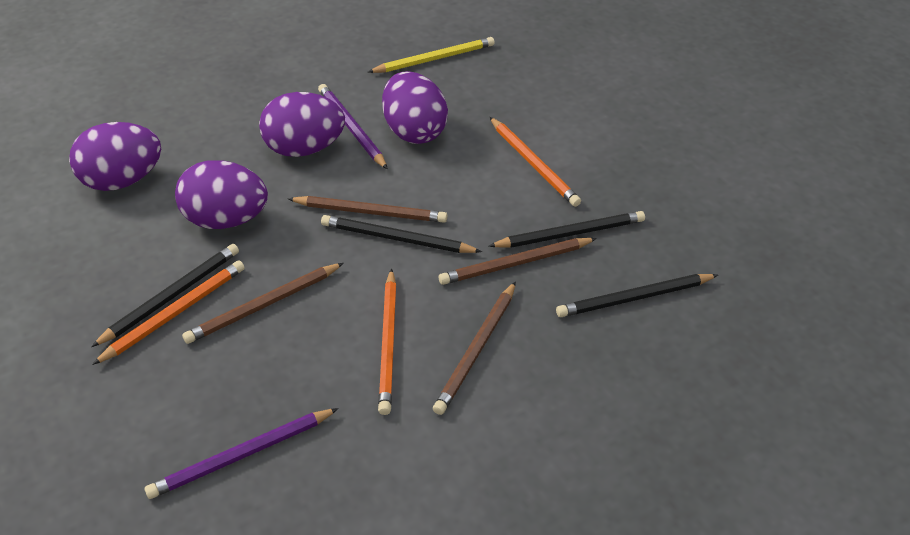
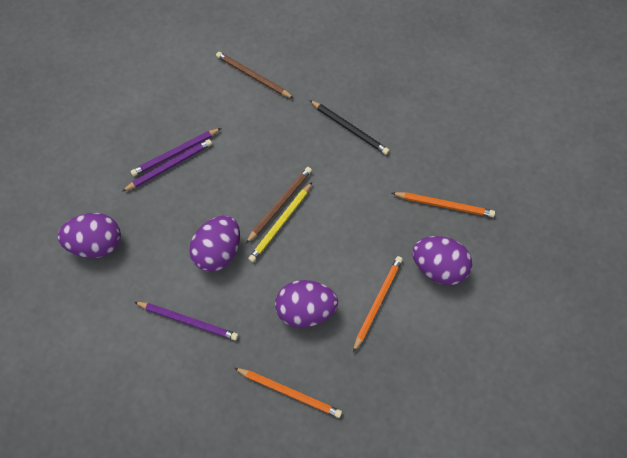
black pencil: [91,244,239,347] [321,215,482,253] [488,211,645,248] [556,274,718,317] = 4 -> [309,100,389,155] = 1
brown pencil: [182,263,343,344] [288,196,447,223] [433,281,516,415] [439,238,597,285] = 4 -> [216,52,294,99] [246,167,312,243] = 2
purple pencil: [145,408,339,499] [318,84,388,169] = 2 -> [122,139,212,192] [131,128,221,176] [135,302,238,341] = 3

